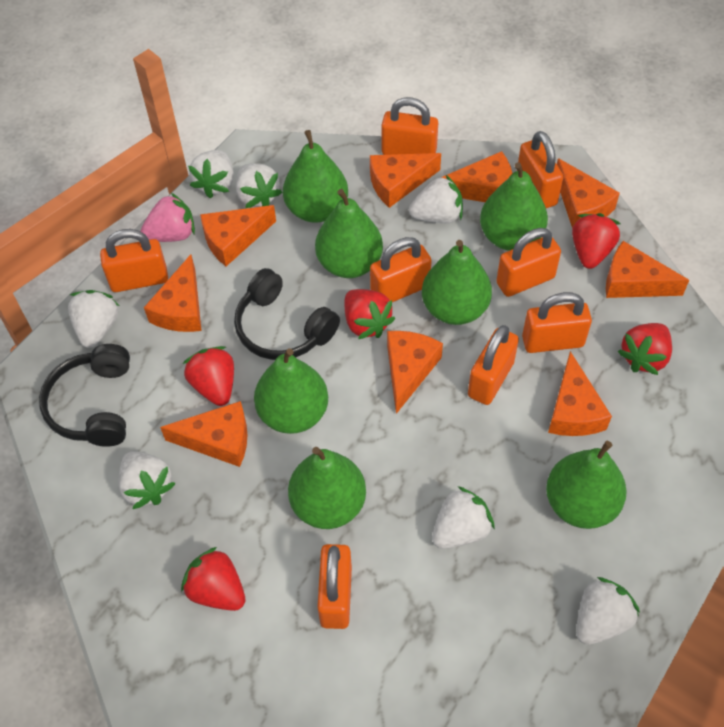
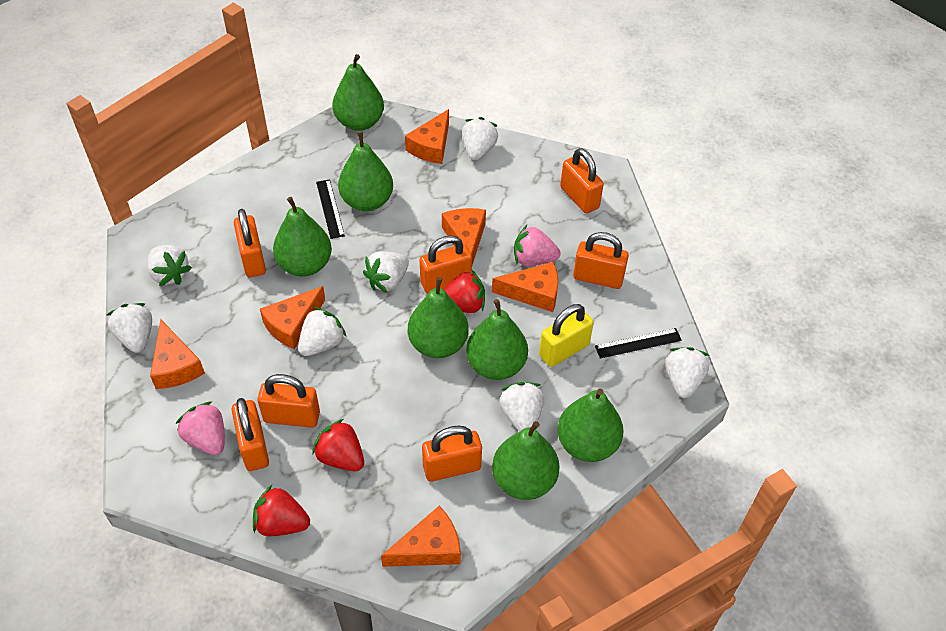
black headphones: [39,344,130,447] [234,268,340,360] = 2 -> none = 0
black ruler: none = 0 -> [316,179,345,239] [595,328,682,359] = 2
orange cheese: [144,254,202,332] [160,401,247,467] [200,205,276,266] [370,153,441,208] [387,331,443,414] [441,151,512,202] [548,351,612,436] [557,158,620,228] [606,241,689,298] = 9 -> [150,319,205,389] [260,286,325,349] [381,506,461,567] [405,109,449,164] [442,208,486,265] [492,262,558,312] = 6
orange padlock: [100,229,168,292] [317,544,352,629] [370,237,432,302] [381,97,438,155] [468,325,519,405] [496,228,561,297] [517,131,563,208] [522,292,592,353] = 8 -> [231,398,269,471] [234,209,266,277] [257,374,320,428] [419,235,472,294] [422,425,482,482] [560,148,604,214] [573,232,629,289] = 7
pink strawberry: [140,193,195,242] = 1 -> [176,401,225,455] [514,225,561,266] = 2
red strawberry: [181,547,246,611] [183,346,234,406] [344,289,395,339] [572,213,621,269] [618,323,672,375] = 5 -> [253,485,310,536] [312,419,364,471] [443,270,485,313] = 3
yellow padlock: none = 0 -> [539,304,594,367] = 1

